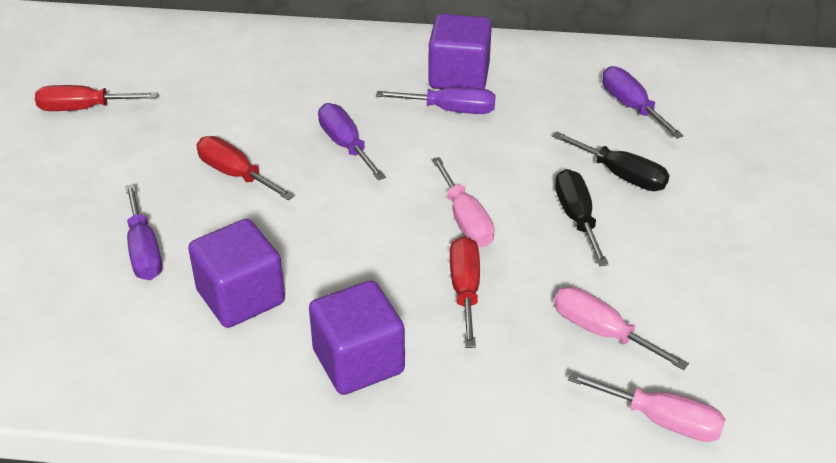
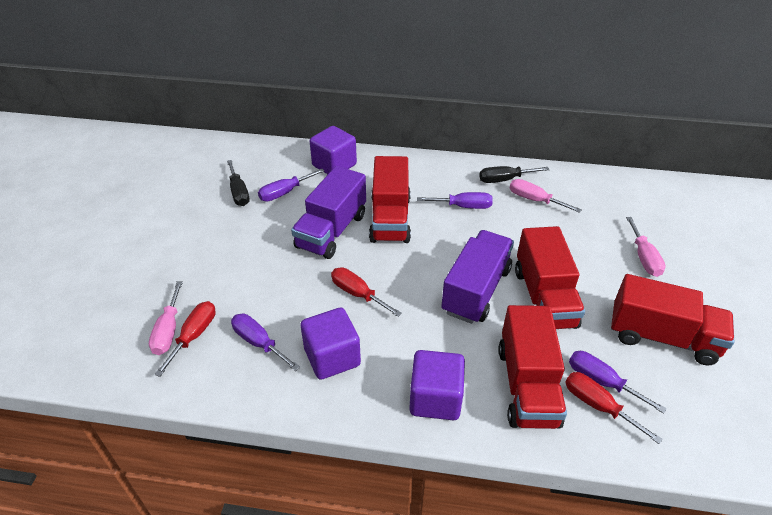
purple truck: none = 0 -> [291,166,366,259] [441,230,514,324] = 2
red truck: none = 0 -> [369,156,411,243] [498,305,567,429] [515,226,585,329] [611,274,734,365] = 4

